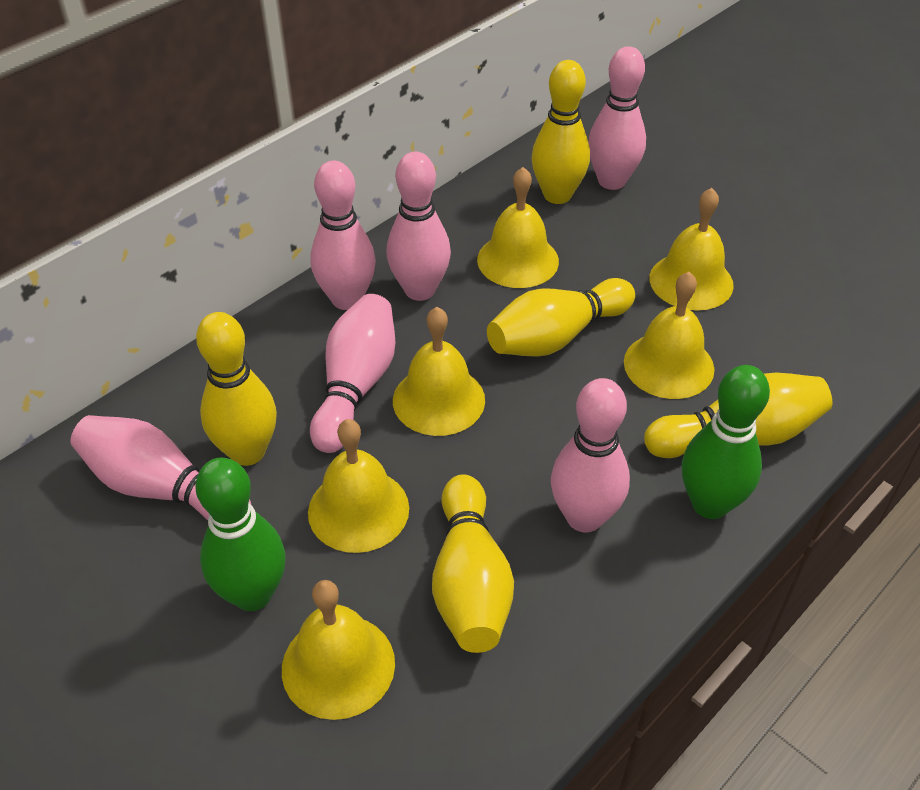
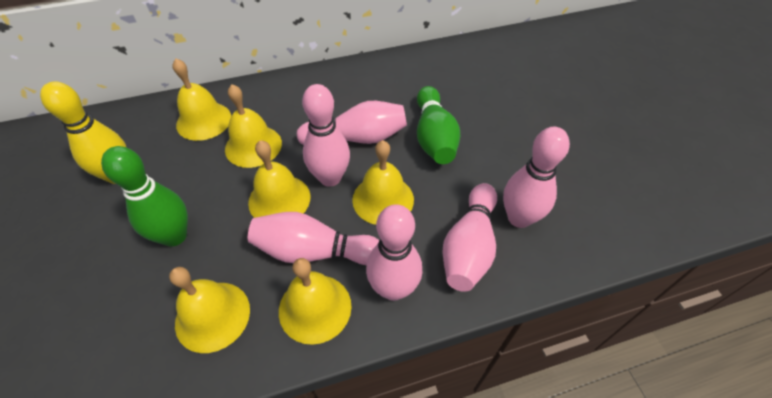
yellow bowling pin: [196,312,277,466] [432,474,514,653] [487,278,635,357] [532,60,590,204] [644,373,832,458] = 5 -> [40,82,127,184] = 1

